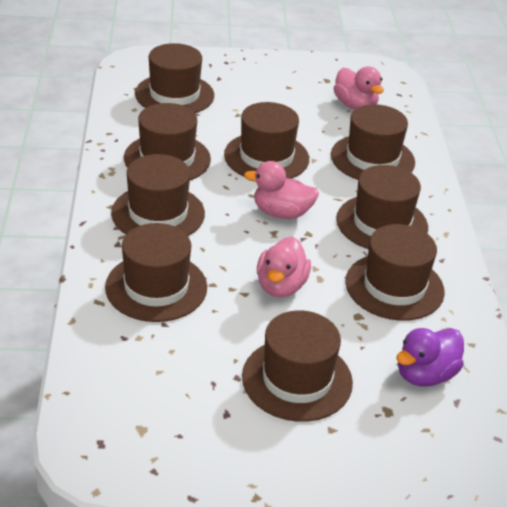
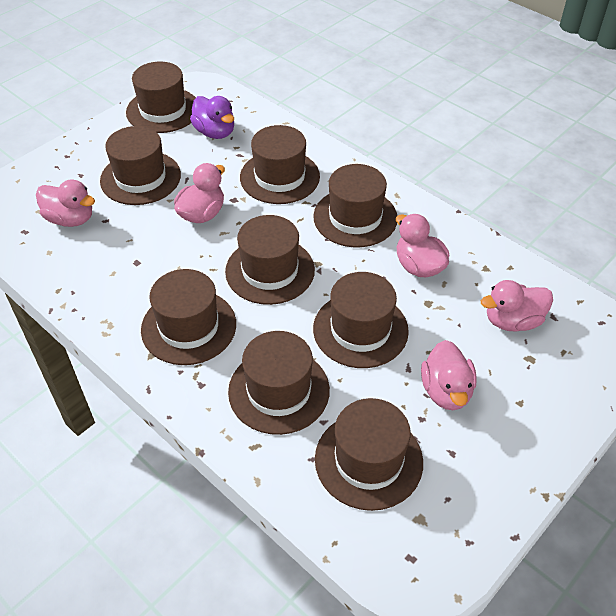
pink duck: [244,161,319,219] [257,237,311,298] [333,66,384,110] = 3 -> [36,180,95,227] [174,163,225,223] [396,214,449,277] [421,340,477,410] [481,280,553,331] = 5

